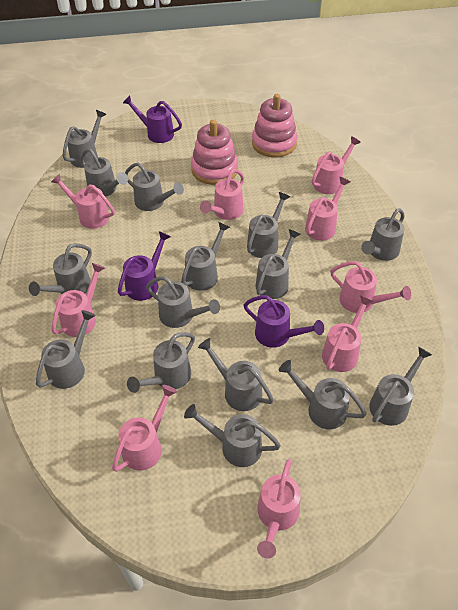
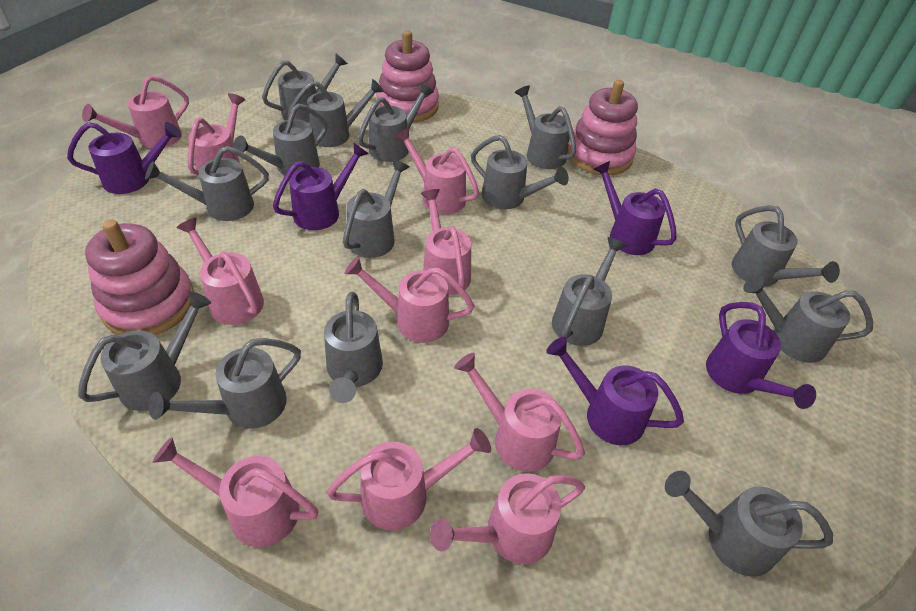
pink stacking toy: [191,120,238,185] [252,94,298,157] = 2 -> [85,219,194,335] [376,30,439,123] [568,80,638,175] = 3
pink watering can: [51,174,115,229] [51,263,105,337] [112,385,177,472] [200,169,244,220] [257,459,301,559] [305,177,350,241] [311,136,361,194] [322,295,373,372] [330,261,411,313] = 9 -> [82,75,189,148] [153,437,318,547] [176,218,264,325] [188,93,245,179] [327,428,491,531] [345,256,474,343] [394,128,479,214] [420,189,471,296] [430,473,585,564] [454,353,585,472] = 10
purple watering can: [118,231,171,301] [123,95,182,143] [243,295,324,348] = 3 -> [67,122,181,194] [273,143,369,230] [546,337,684,445] [594,161,676,255] [706,302,816,409] = 5

